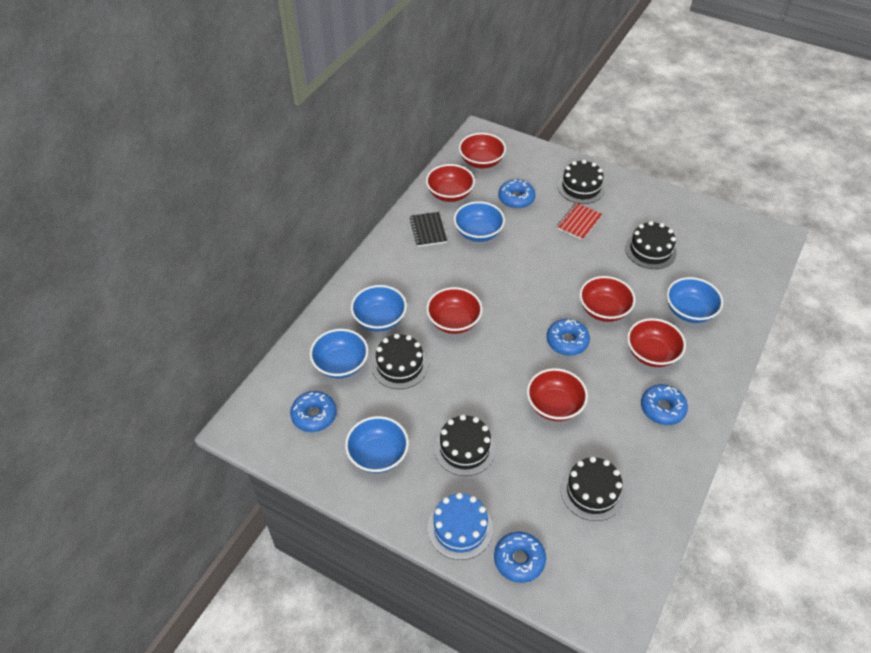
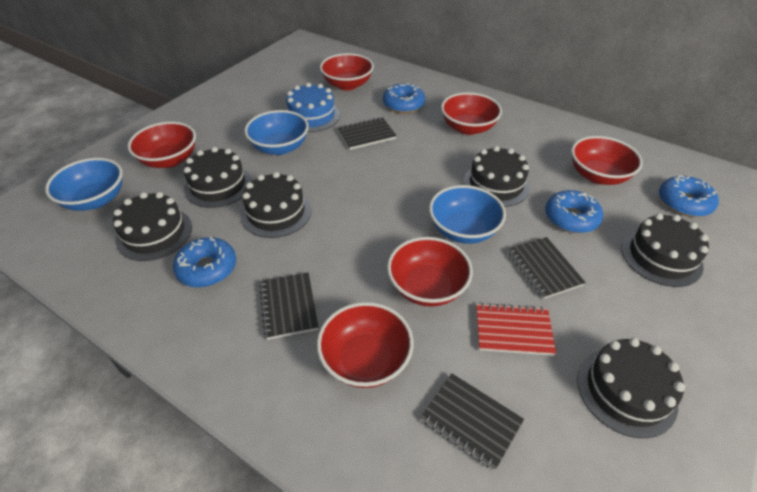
black cake: [372,334,428,389] [434,415,495,476] [558,160,605,204] [561,456,625,521] [625,221,677,269] = 5 -> [113,192,192,261] [184,147,252,208] [241,172,311,238] [463,146,530,207] [577,338,685,438] [621,213,709,287] = 6
black notebook: [410,212,447,247] = 1 -> [259,272,318,340] [338,117,397,150] [421,373,524,470] [508,237,586,299] = 4
blue bowl: [310,329,368,378] [345,416,409,473] [351,285,407,331] [454,201,505,242] [667,277,723,323] = 5 -> [45,158,123,211] [244,110,309,155] [429,185,506,244] = 3
blue donut: [290,391,337,432] [494,531,546,583] [498,179,536,209] [547,319,590,356] [641,384,688,425] = 5 -> [173,236,236,288] [383,83,425,113] [545,190,603,233] [659,175,719,217] = 4

